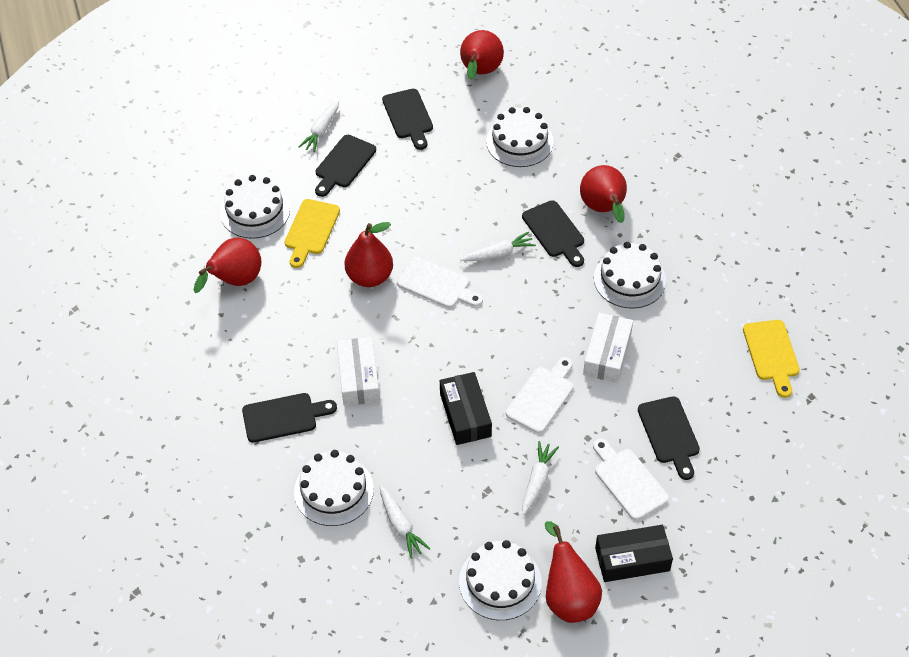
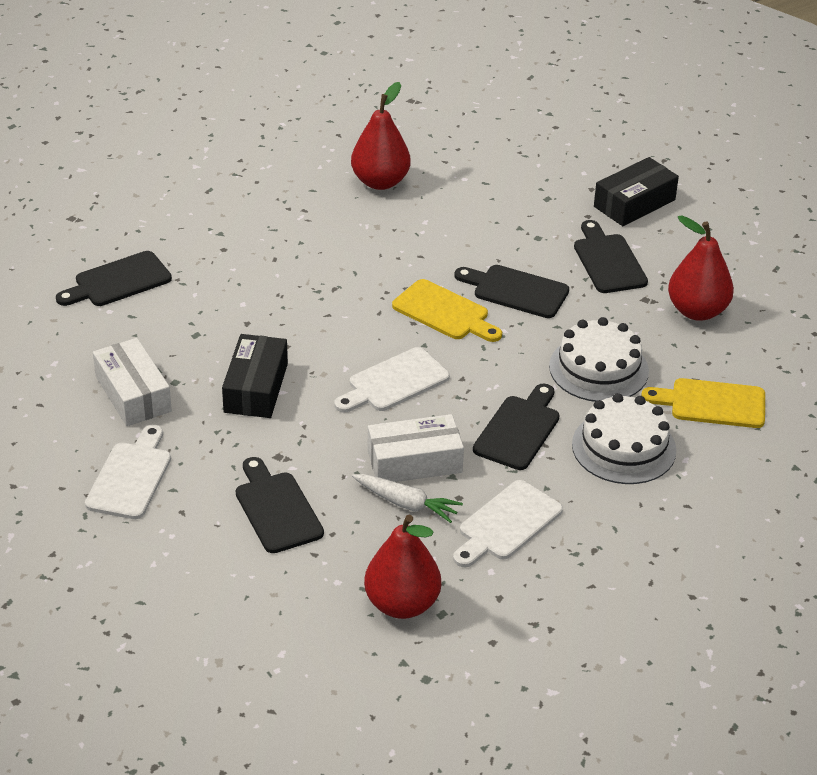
red pear: [194,237,261,293] [344,222,393,287] [460,30,504,80] [545,521,602,623] [580,165,627,223] = 5 -> [351,82,411,190] [364,515,441,619] [668,215,734,321] = 3
white cake: [220,175,290,239] [294,450,374,526] [459,540,542,620] [486,107,554,167] [594,242,666,308] = 5 -> [549,317,649,402] [572,393,676,484] = 2
white carrot: [298,101,339,152] [380,486,431,559] [460,231,536,261] [522,441,559,515] = 4 -> [352,474,463,523] = 1

